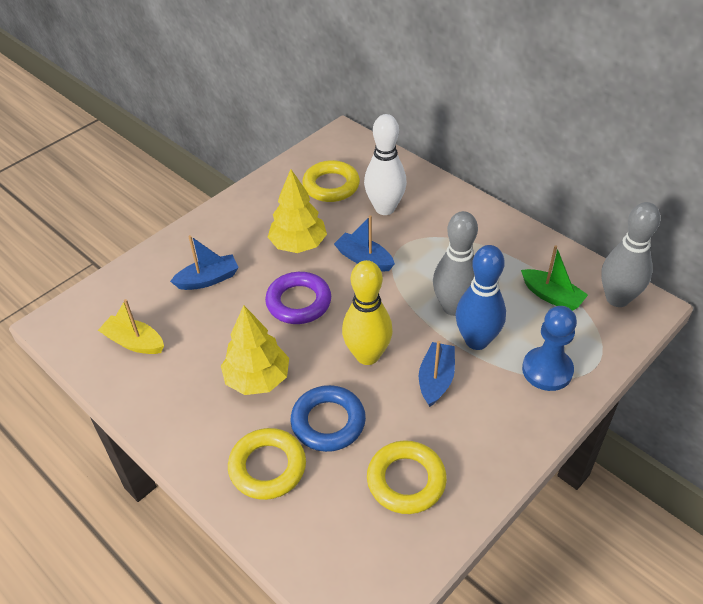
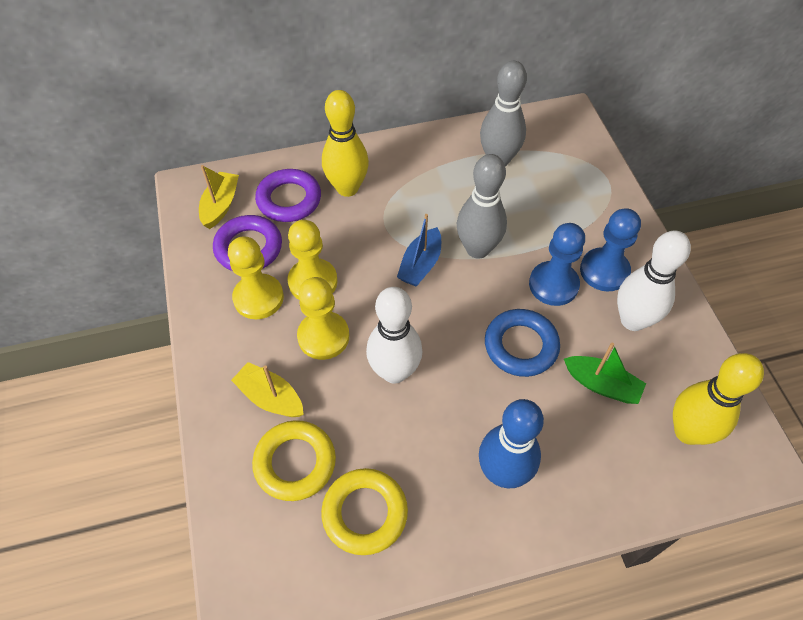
blue boat: [170,235,239,290] [334,215,395,271] [419,341,455,407] = 3 -> [397,214,441,286] = 1
blue pawn: [522,306,577,391] = 1 -> [529,223,585,306] [580,208,641,291] = 2
purple ring: [265,272,331,324] = 1 -> [213,215,282,271] [255,169,321,222] = 2
white bowling pin: [364,114,407,215] = 1 -> [366,287,422,384] [617,230,691,331] = 2
yellow boat: [98,299,164,354] = 1 -> [199,165,239,229] [231,362,304,417] = 2
yellow bowling pin: [342,260,393,365] = 1 -> [322,90,369,197] [673,353,764,445] = 2
yellow pawn: none = 0 -> [228,236,284,319] [288,220,338,300] [297,277,349,360] = 3
yellow ring: [228,428,306,500] [302,160,360,202] [367,440,447,514] = 3 -> [252,420,336,501] [321,468,408,555] = 2
yellow tree: [221,305,289,395] [268,169,327,253] = 2 -> none = 0

